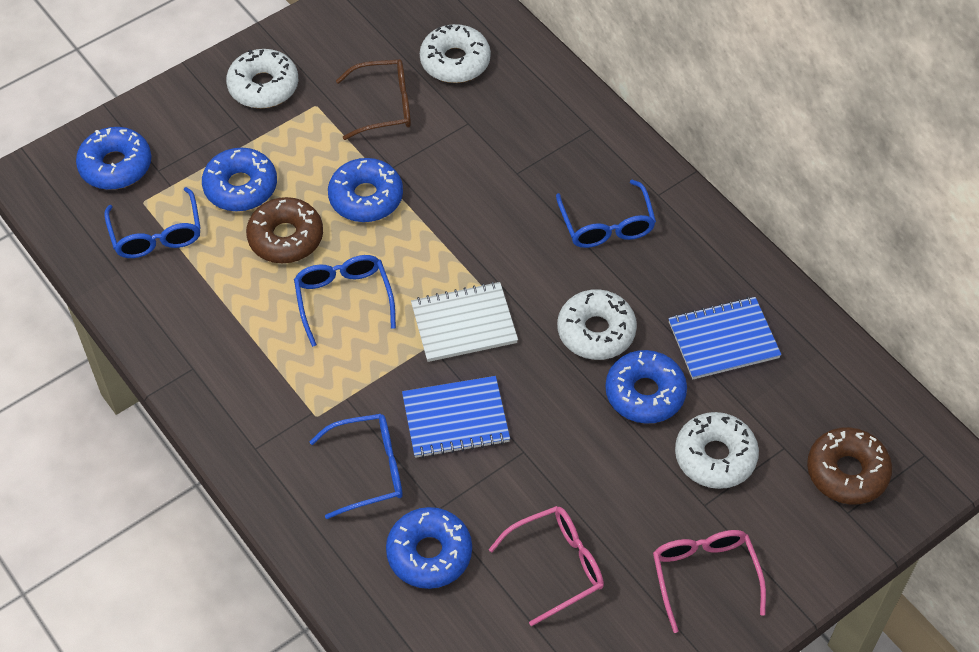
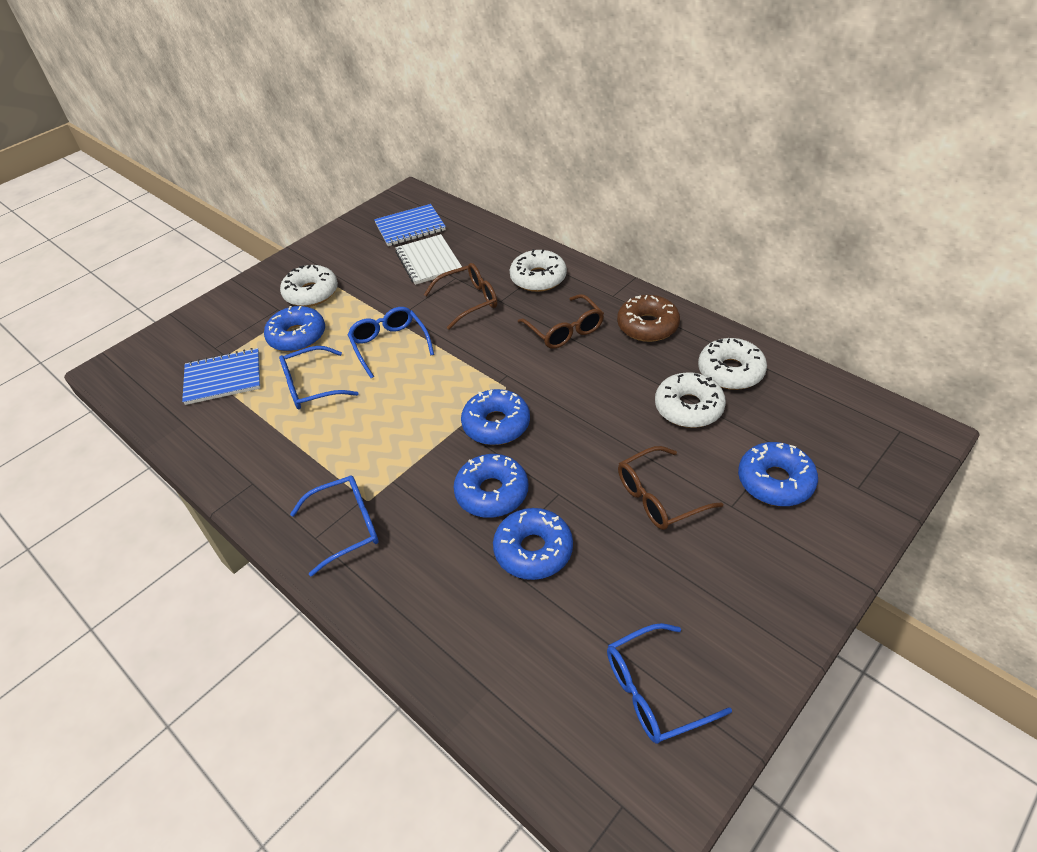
brown donut: [246,197,323,263] [807,427,892,505] = 2 -> [617,295,680,342] = 1
brown glasses: [336,59,411,140] = 1 -> [424,263,497,330] [518,294,604,349] [618,446,723,530] = 3
pink glasses: [489,506,604,626] [653,530,766,633] = 2 -> none = 0

